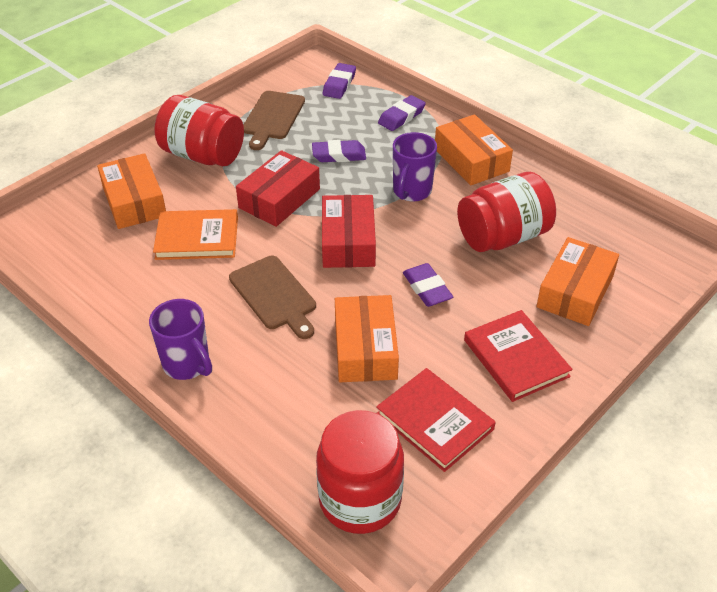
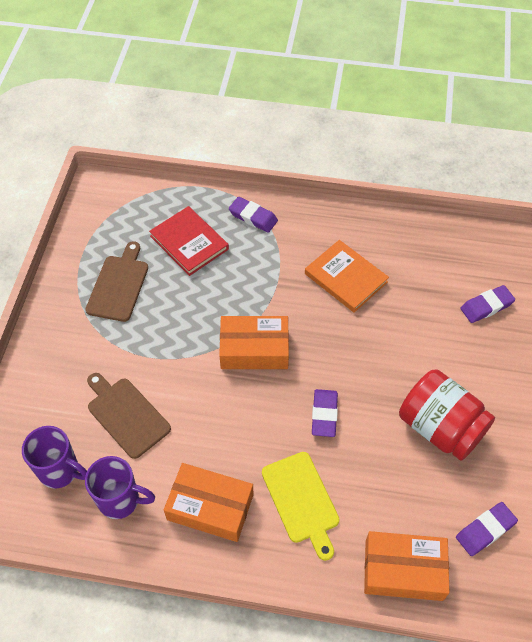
orange box: [97,153,166,229] [335,295,399,382] [435,114,513,185] [536,237,619,326] = 4 -> [164,463,254,542] [219,316,289,369] [364,531,450,601] = 3
red book: [376,368,496,472] [464,310,573,402] = 2 -> [149,206,229,276] = 1
red box: [236,150,320,227] [322,195,376,268] = 2 -> none = 0
red jar: [154,95,244,166] [316,410,404,534] [457,172,556,252] = 3 -> [399,369,495,461] = 1
yellow cutting board: none = 0 -> [262,452,340,561] = 1

